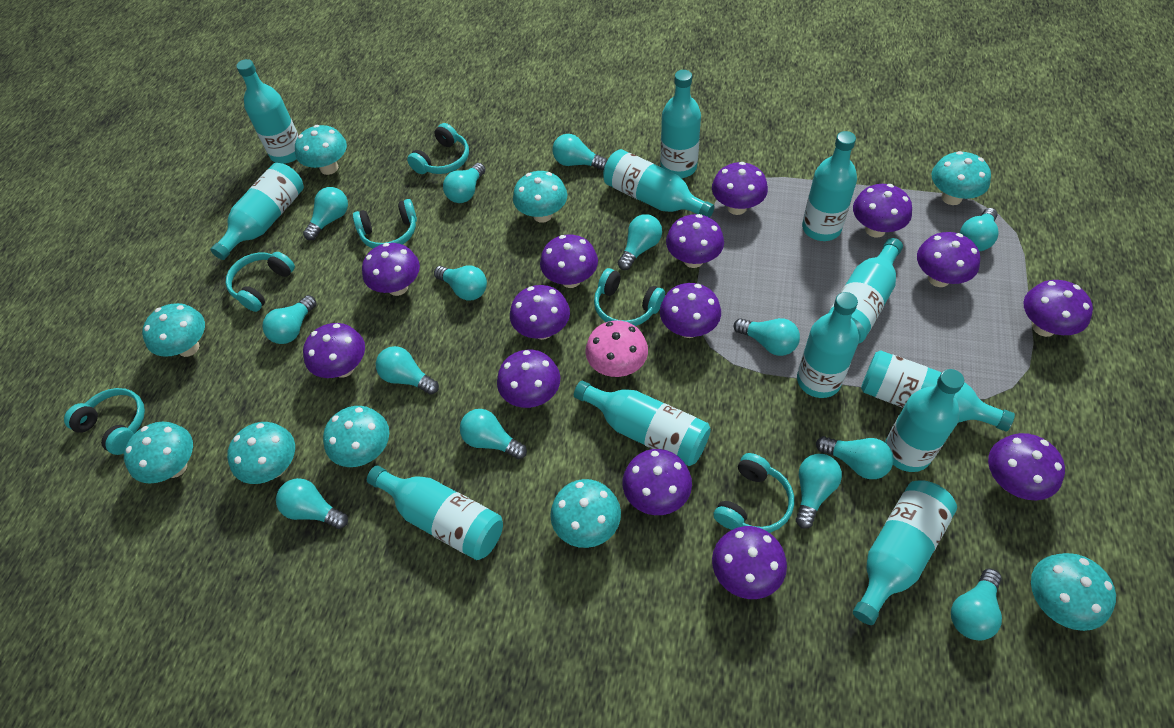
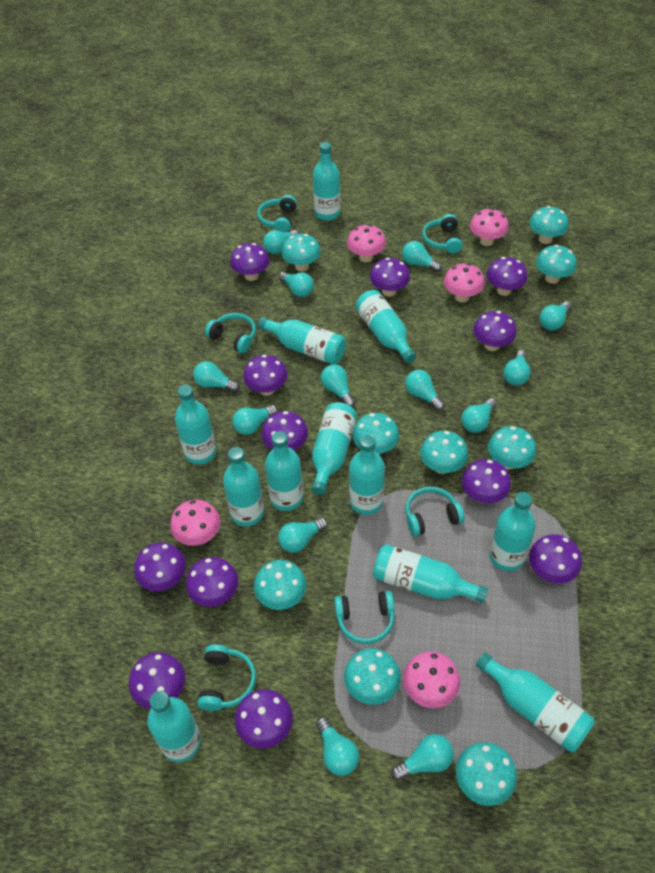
pink mushroom: [585,320,648,377] = 1 -> [170,499,221,546] [347,225,386,262] [403,651,460,708] [444,264,485,302] [470,208,509,246] = 5
purple mushroom: [303,323,365,378] [362,243,420,296] [497,350,560,408] [510,285,570,340] [540,234,598,288] [622,449,692,515] [660,283,721,338] [666,214,724,268] [712,162,768,215] [712,526,787,599] [853,184,912,238] [917,232,980,287] [988,433,1065,500] [1024,280,1093,337] = 14 -> [129,652,185,708] [134,542,186,591] [186,557,238,607] [230,243,270,281] [235,689,293,748] [243,355,287,396] [262,411,308,450] [370,258,410,297] [462,459,511,503] [473,311,517,351] [486,257,528,296] [529,534,582,583] = 12
turquoise light bulb: [262,295,316,344] [276,478,348,529] [303,187,348,240] [376,346,439,395] [434,265,487,301] [443,163,485,203] [460,409,527,459] [552,134,607,170] [618,214,662,270] [734,318,800,356] [796,454,842,529] [816,436,894,479] [951,568,1002,641] [960,208,998,251] = 14 -> [193,361,240,392] [232,405,277,435] [263,230,299,254] [278,518,328,553] [279,272,314,297] [316,717,359,776] [321,364,356,407] [391,734,454,780] [402,241,442,272] [405,370,445,411] [461,398,497,433] [503,350,531,385] [539,301,571,330] = 13

